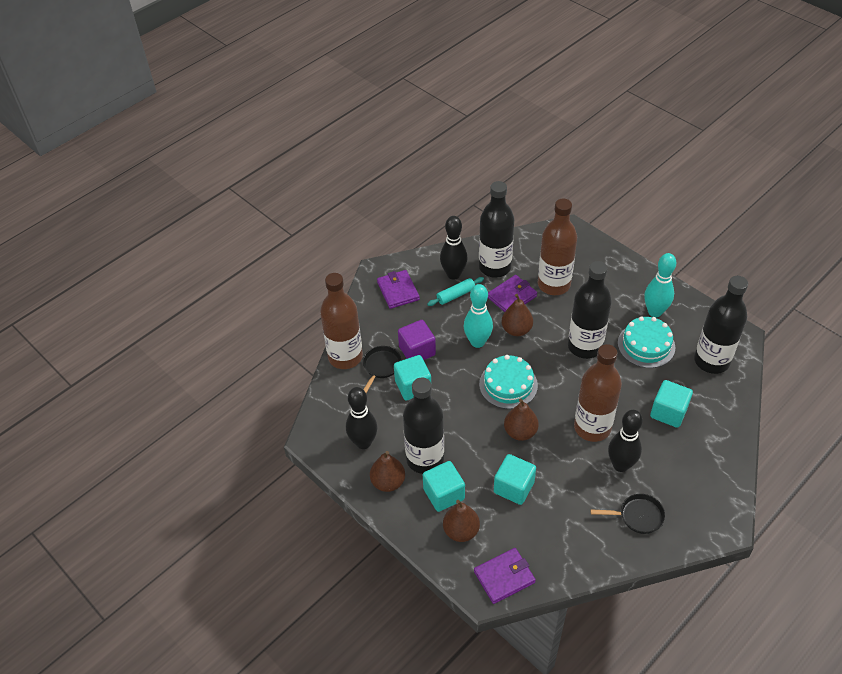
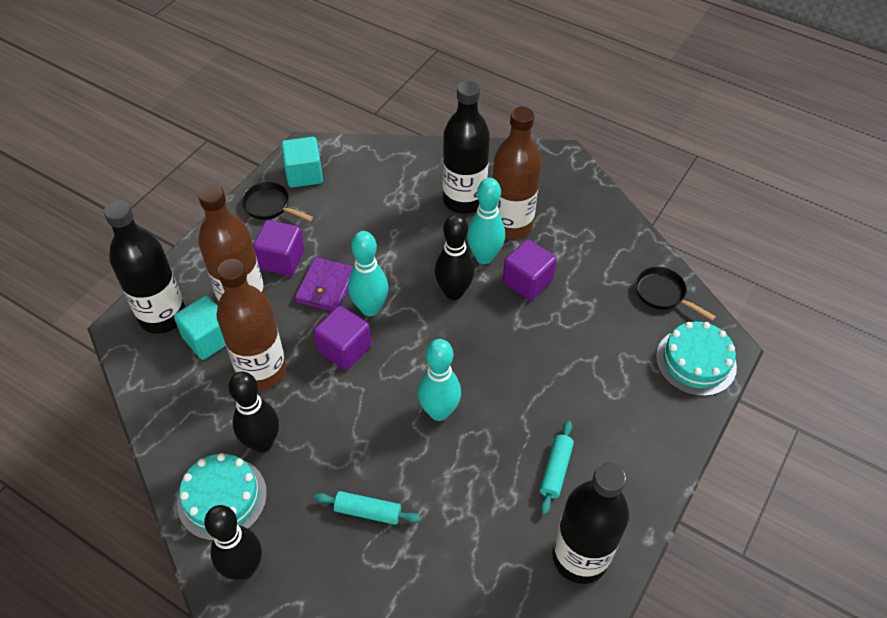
black bottle: [403,378,444,474] [479,181,514,278] [568,261,612,359] [694,276,748,374] = 4 -> [104,201,185,334] [443,81,490,214] [552,462,629,584] = 3
brown pear: [370,451,405,492] [443,500,480,542] [501,294,533,336] [504,399,539,441] = 4 -> none = 0
purple cube: [398,320,436,360] = 1 -> [253,220,304,276] [314,306,371,370] [503,239,557,301] = 3
purple wallet: [377,270,420,309] [474,548,536,604] [488,275,537,312] = 3 -> [295,257,354,312] = 1
turquoise bowling pin: [464,284,493,348] [644,253,676,317] = 2 -> [348,231,388,316] [417,339,461,421] [467,178,505,264] = 3
turquoise cube: [394,355,431,401] [423,461,465,512] [494,454,536,505] [650,380,693,428] = 4 -> [174,295,226,360] [281,137,323,188] = 2
turquoise rolling pin: [427,277,484,306] = 1 -> [315,491,421,525] [540,421,574,514] = 2

